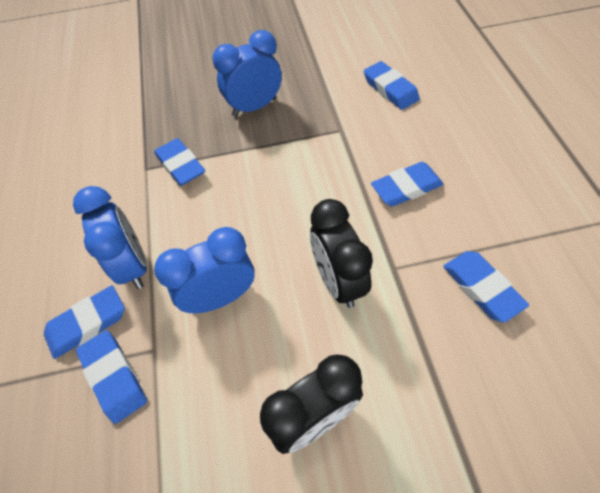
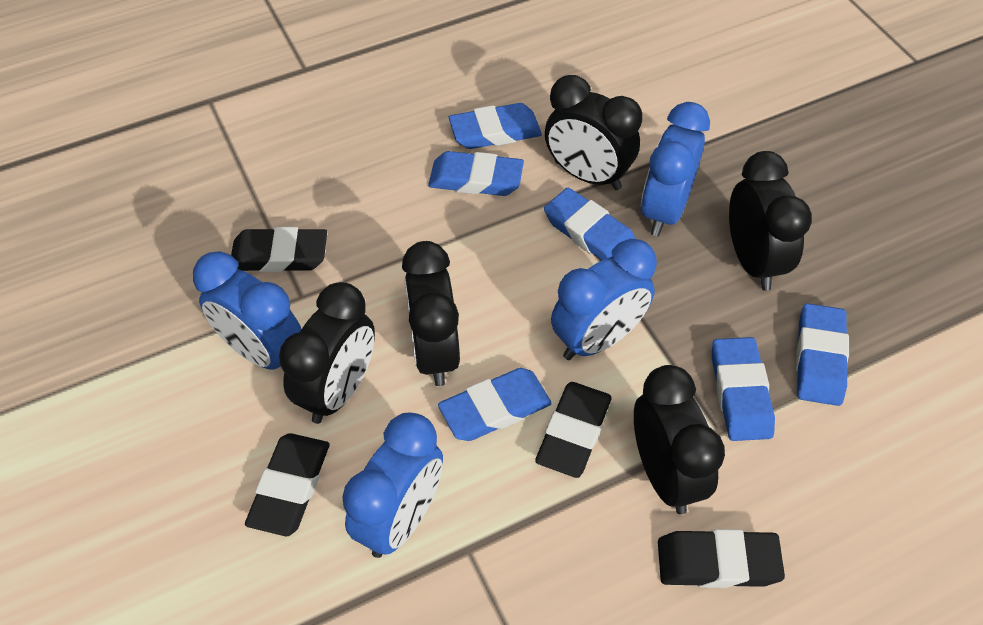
black clock: [260,355,363,454] [310,199,373,308] = 2 -> [279,282,375,424] [402,241,460,386] [545,75,642,190] [634,365,725,514] [729,151,812,291] = 5
black eraser: none = 0 -> [231,227,327,272] [245,433,330,536] [535,382,612,478] [658,529,785,588] = 4
blue clock: [73,186,147,289] [154,227,255,313] [213,30,282,117] = 3 -> [193,251,301,370] [342,412,443,558] [551,239,657,360] [641,102,710,236] = 4

